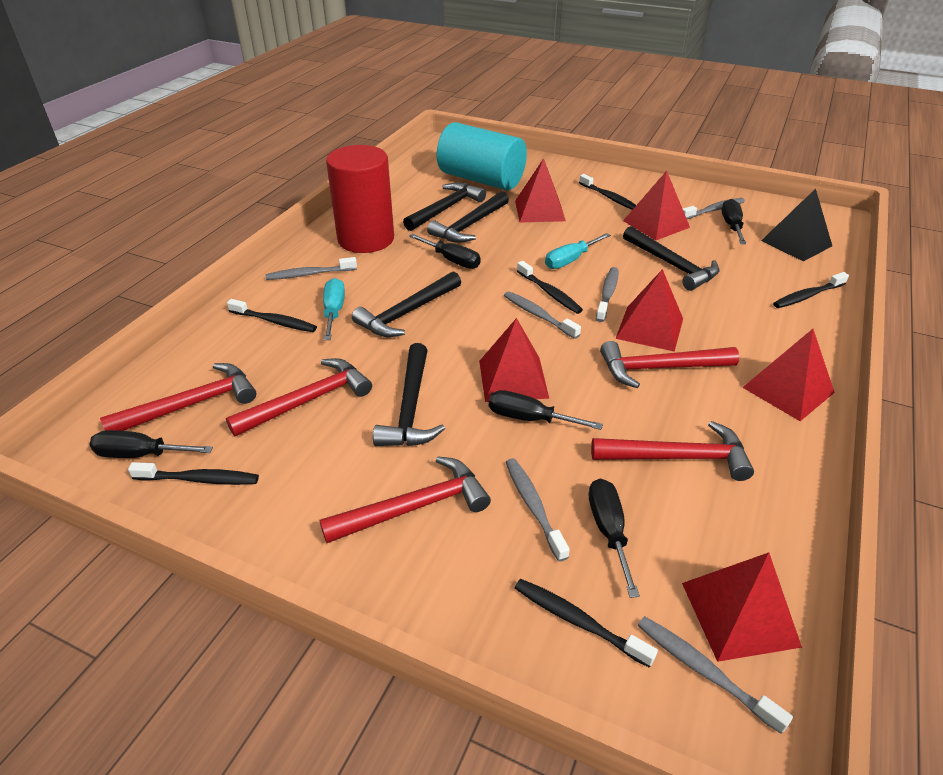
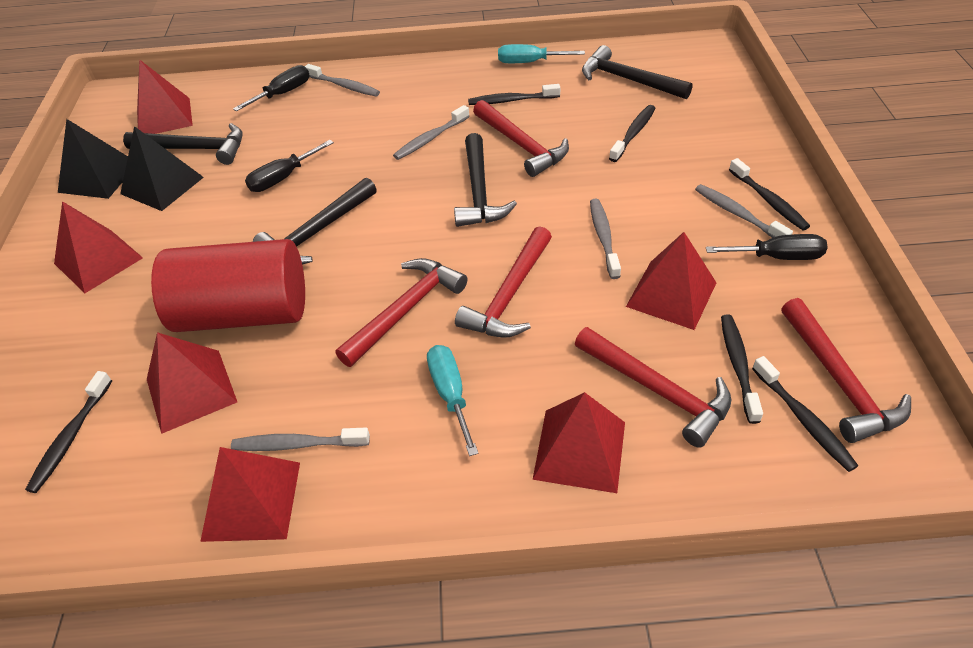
black hammer: [352,271,461,337] [373,343,445,446] [403,182,486,231] [427,191,509,243] [623,226,719,291] = 5 -> [123,123,243,165] [253,178,377,265] [454,133,517,227] [582,45,693,99] = 4
black pyramid: [761,189,832,261] = 1 -> [58,119,128,199] [120,126,204,211] = 2
black screwdriver: [89,430,213,458] [409,234,481,269] [489,390,603,430] [589,479,640,598] [722,199,746,244] = 5 -> [233,65,310,111] [245,140,334,192] [706,234,827,260] = 3
grey toothbrush: [266,257,357,280] [504,291,581,339] [506,458,570,562] [596,267,619,322] [638,616,793,734] [683,198,745,219] = 6 -> [231,428,370,451] [305,64,380,96] [393,105,470,160] [590,199,621,279] [695,184,793,238] = 5
turquoise cylinder: [436,122,527,190] = 1 -> none = 0

